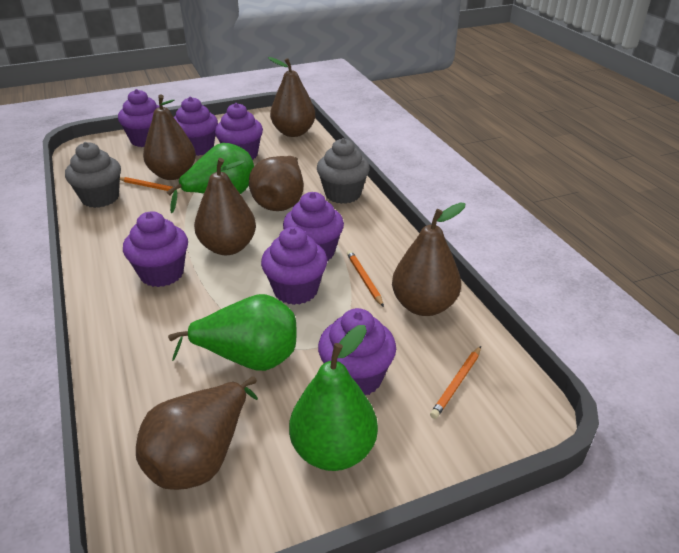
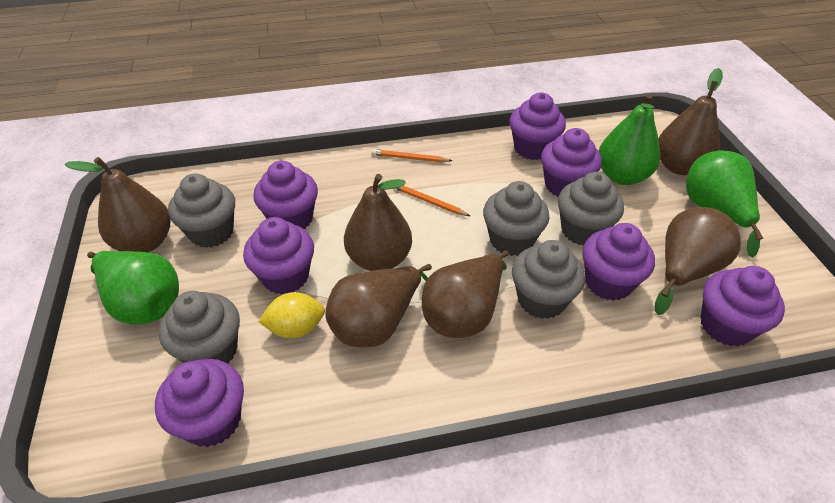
grey cupcake: [65,142,121,208] [317,138,370,204] = 2 -> [159,291,240,364] [168,173,235,248] [483,181,550,256] [512,240,585,319] [558,172,624,246] = 5
orange pencil: [120,177,182,194] [347,250,384,307] [430,346,481,419] = 3 -> [372,149,452,162] [395,185,470,216] = 2
yellow lemon: none = 0 -> [258,292,325,338] = 1

